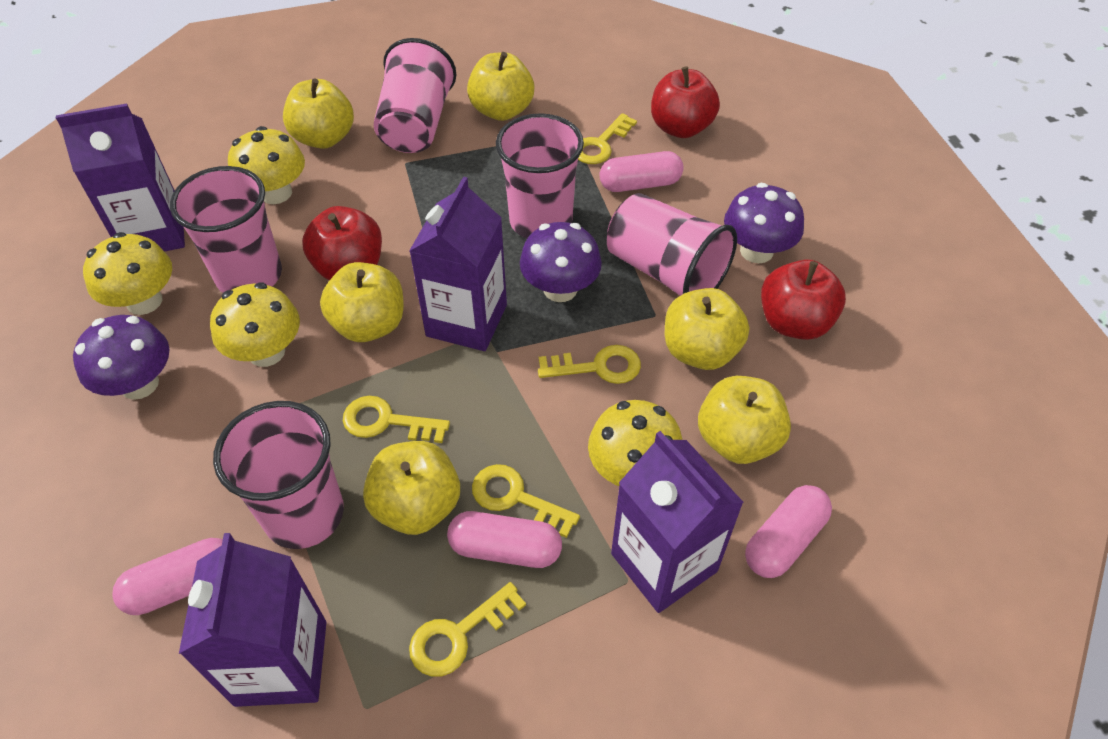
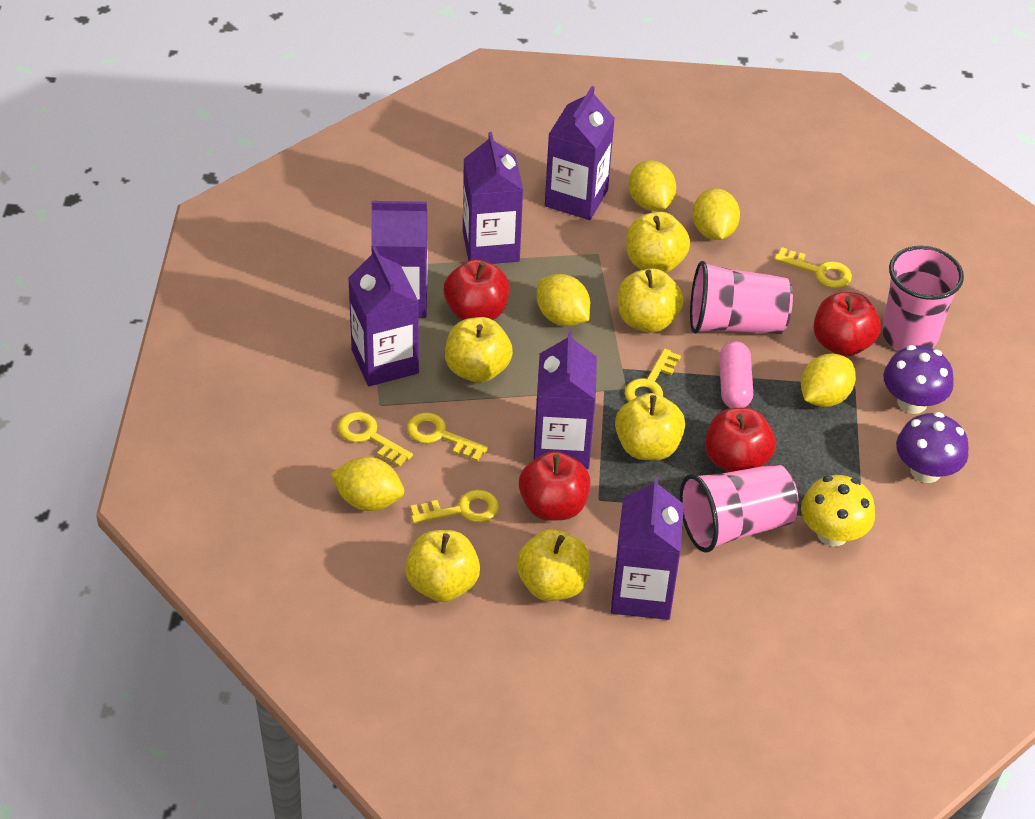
pink capsule: [112,538,223,615] [447,511,562,568] [600,151,684,192] [745,485,832,578] = 4 -> [719,341,753,408] = 1
pink cup: [170,166,282,293] [213,401,344,549] [374,38,456,153] [496,113,584,239] [607,193,737,296] = 5 -> [680,464,799,552] [690,261,793,334] [882,246,964,350] = 3
purple carton: [56,103,185,252] [179,533,327,707] [409,176,507,351] [611,431,744,613] = 4 -> [348,246,419,386] [371,201,428,318] [463,132,523,264] [533,330,597,469] [545,86,615,220] [611,476,684,620] = 6
purple mushroom: [73,315,170,400] [520,222,602,302] [724,183,804,263] = 3 -> [883,345,954,414] [896,412,968,483] = 2
red apple: [302,206,382,280] [651,66,720,138] [761,259,846,340] = 3 -> [444,259,509,321] [519,451,591,521] [705,408,776,472] [813,292,881,357] = 4
yellow lemon: none = 0 -> [330,457,404,511] [537,274,590,326] [629,160,676,211] [692,188,740,240] [801,354,856,407] = 5
yellow mushroom: [83,232,172,315] [210,282,300,367] [228,126,305,204] [588,400,682,486] = 4 -> [801,475,875,546] = 1

